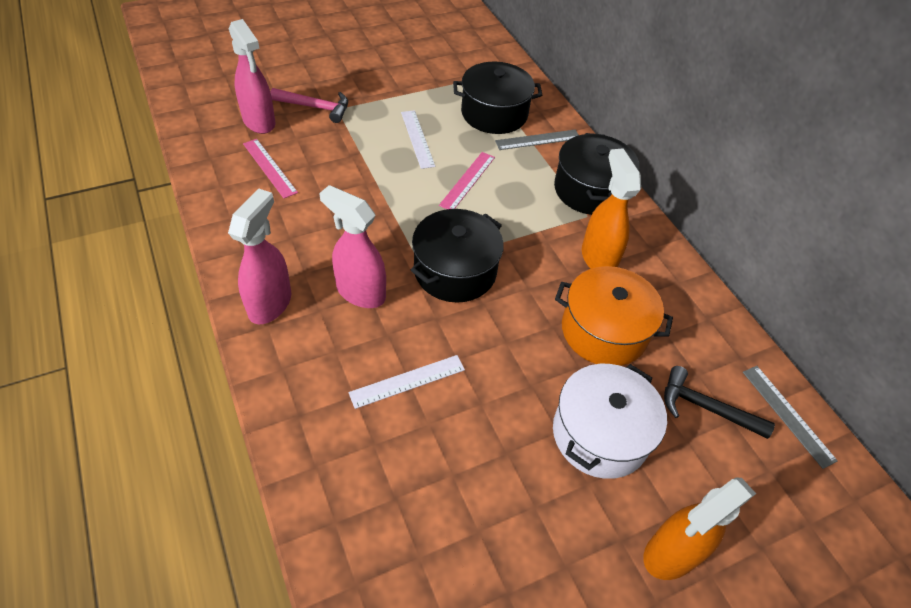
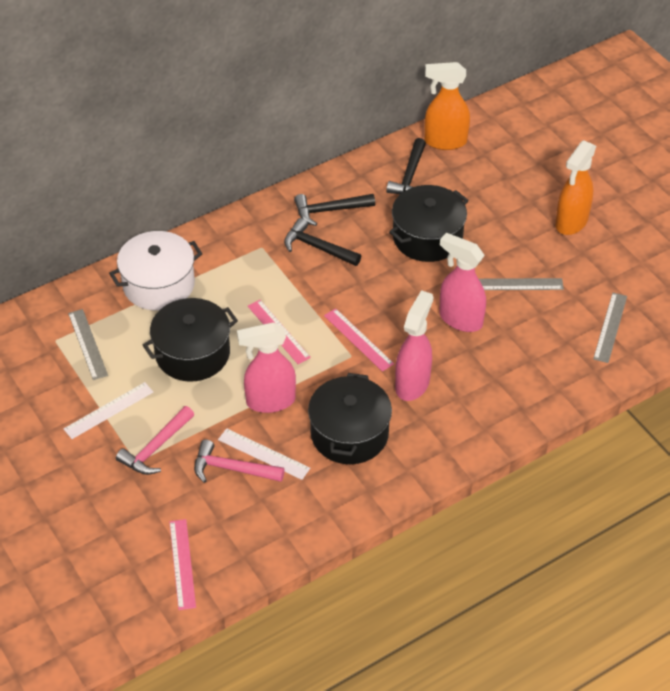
black hammer: [664,366,775,439] = 1 -> [284,218,361,266] [294,194,375,226] [386,138,426,194] = 3
grey ruler: [495,130,579,150] [743,366,838,469] = 2 -> [68,309,108,380] [479,278,564,290] [593,293,627,363] = 3
orange pot: [555,266,673,366] = 1 -> none = 0
pink hammer: [270,88,348,123] = 1 -> [116,406,194,475] [194,439,285,483] = 2
pink ruler: [243,139,298,199] [439,152,495,209] = 2 -> [169,519,196,610] [248,300,311,364] [324,308,394,372] = 3

